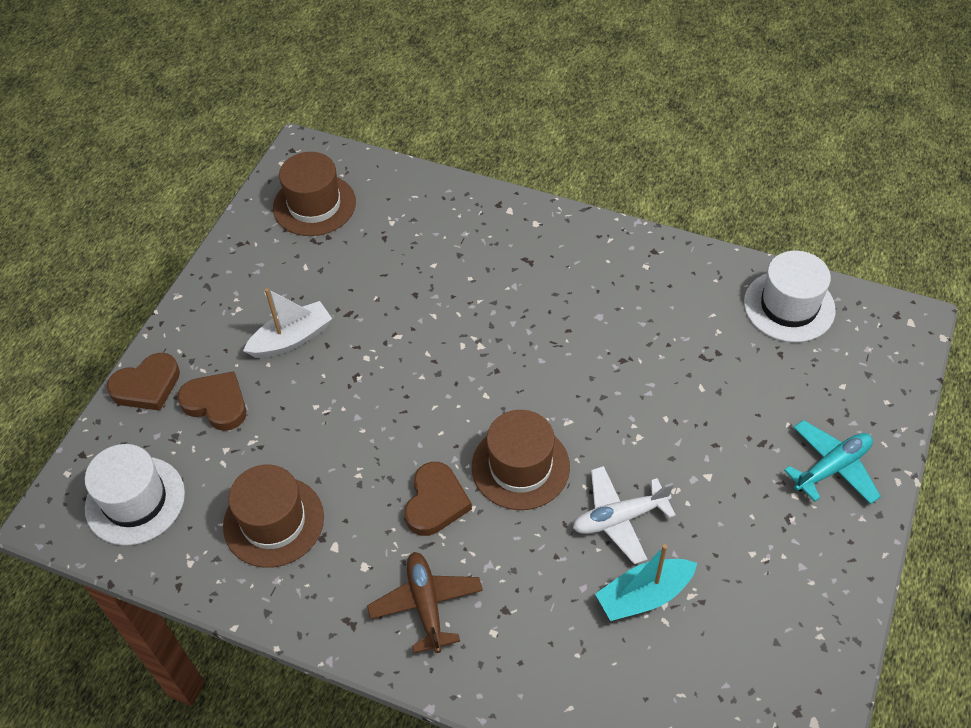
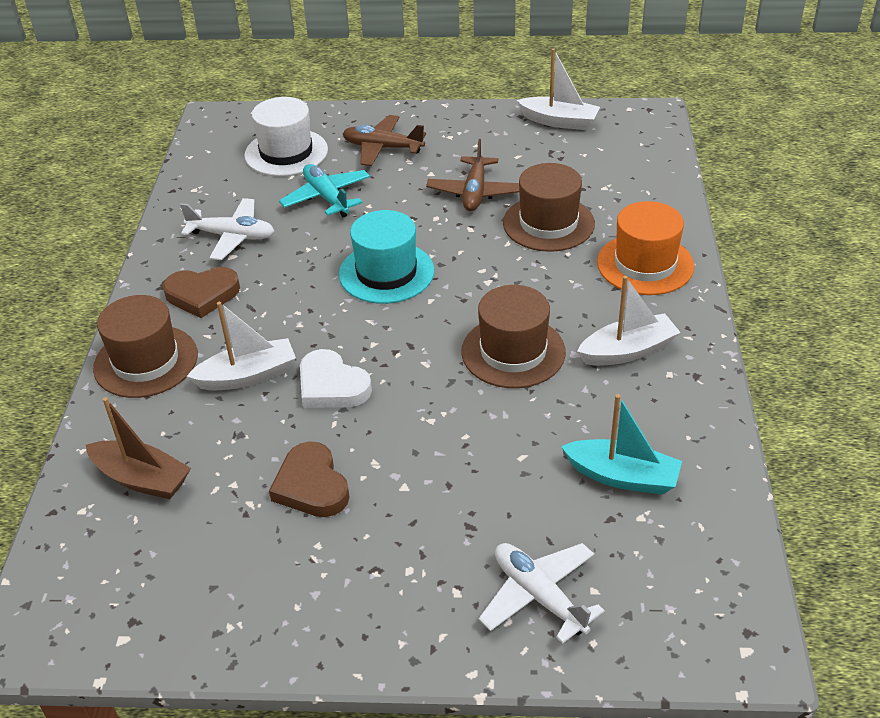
brown boat: none = 0 -> [86,397,191,499] = 1
brown heart: [107,353,180,411] [177,371,246,431] [404,462,472,536] = 3 -> [163,267,240,318] [269,441,350,517] = 2
brown plane: [367,552,483,653] = 1 -> [343,115,426,166] [426,139,519,211] = 2
orange hat: none = 0 -> [597,201,694,295] = 1
turquoise hat: none = 0 -> [339,210,435,304] = 1
white boat: [243,288,332,358] = 1 -> [187,302,296,390] [517,48,600,130] [577,276,681,366] = 3
white hat: [85,444,185,545] [744,251,836,342] = 2 -> [244,97,328,176] = 1
white heart: none = 0 -> [300,349,372,408] = 1
white plane: [573,466,676,564] = 1 -> [180,198,274,260] [479,543,605,644] = 2

